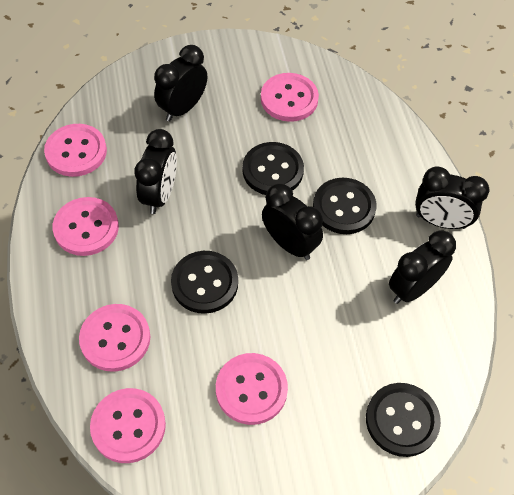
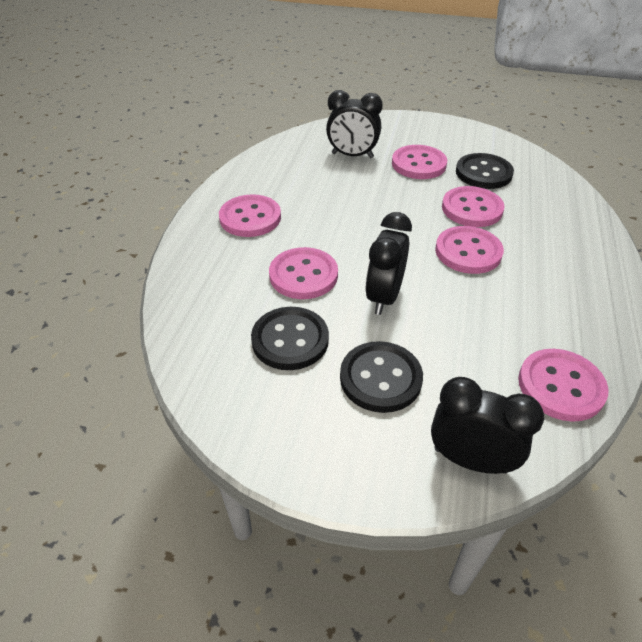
black button: [171,251,238,314] [243,142,304,195] [313,178,377,234] [366,383,441,457] = 4 -> [251,307,329,370] [340,341,423,413] [456,153,514,189] = 3
black clock: [134,129,177,214] [154,45,207,121] [262,184,323,260] [389,230,456,304] [415,166,489,229] = 5 -> [326,90,383,158] [365,212,412,315] [431,377,544,474] = 3

